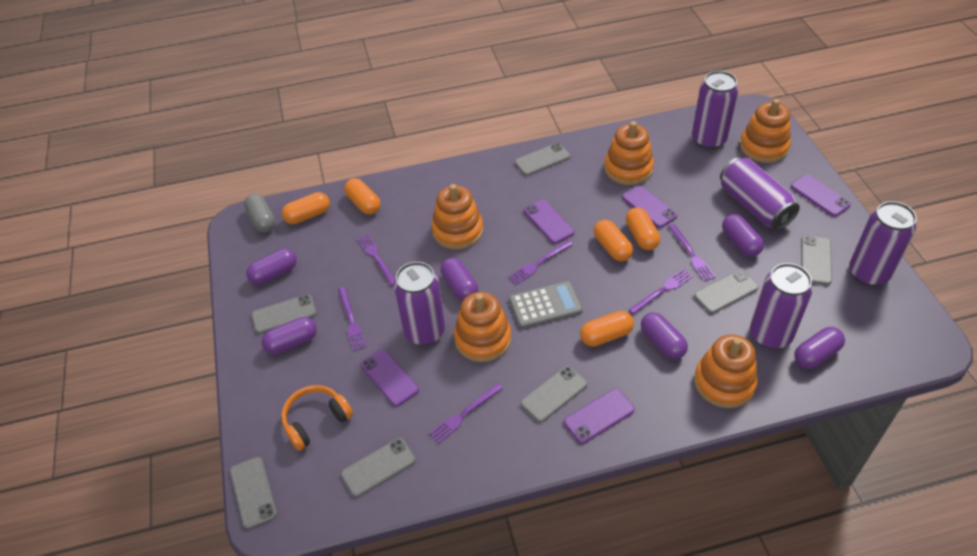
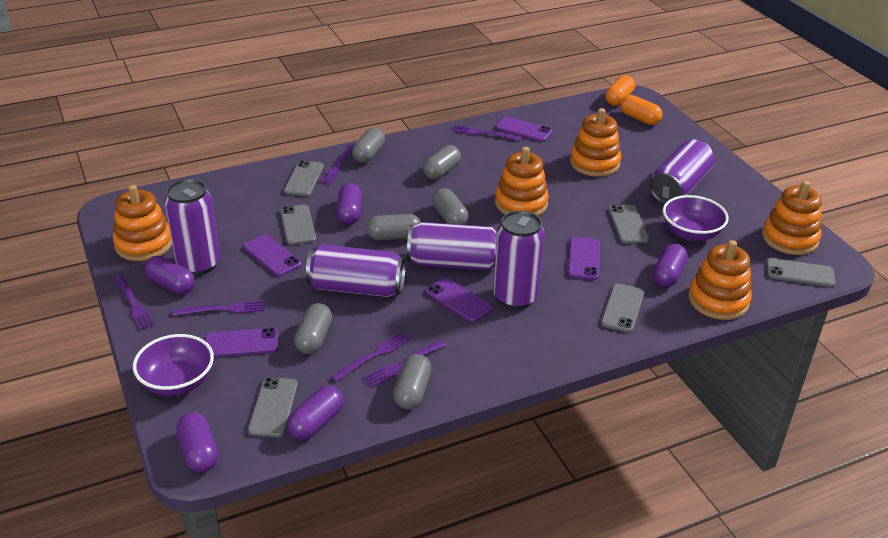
grey calculator: [509,281,583,328] = 1 -> none = 0
grey capsule: [244,194,276,233] = 1 -> [294,303,332,354] [352,128,385,163] [366,214,421,240] [393,354,432,409] [423,145,461,180] [432,188,469,225] = 6
grey phone: [230,457,277,529] [251,294,317,334] [341,438,416,497] [515,143,570,176] [521,366,588,423] [694,270,758,314] [801,236,832,285] = 7 -> [248,377,298,437] [280,204,316,245] [284,160,324,196] [601,283,644,333] [608,205,649,244] [766,258,835,287] = 6
orange capsule: [282,192,330,224] [344,178,380,215] [580,311,634,347] [594,220,633,261] [626,207,660,250] = 5 -> [605,75,635,106] [620,95,663,125] = 2
orange headphones: [281,385,353,451] = 1 -> none = 0
purple bowl: none = 0 -> [133,334,214,396] [663,195,729,241] = 2
purple capsule: [246,248,297,285] [262,317,317,355] [441,258,478,301] [641,312,688,359] [722,214,764,257] [794,327,845,369] = 6 -> [145,256,195,294] [176,412,218,472] [287,386,344,440] [336,183,362,224] [653,244,688,287] = 5

